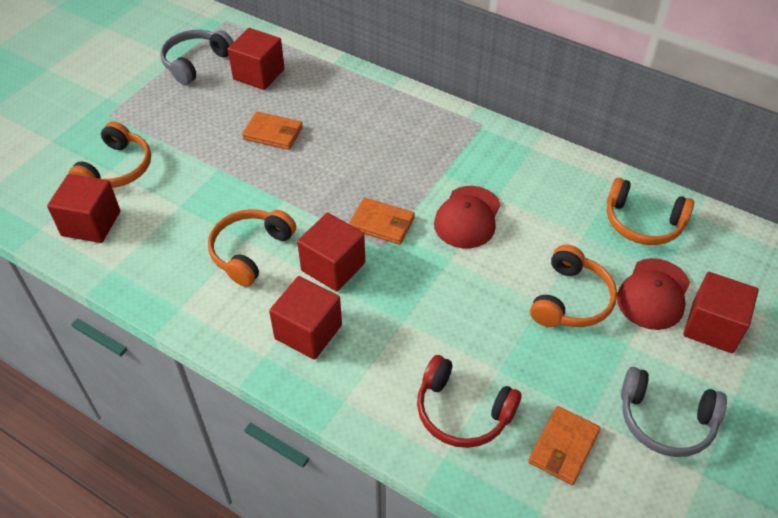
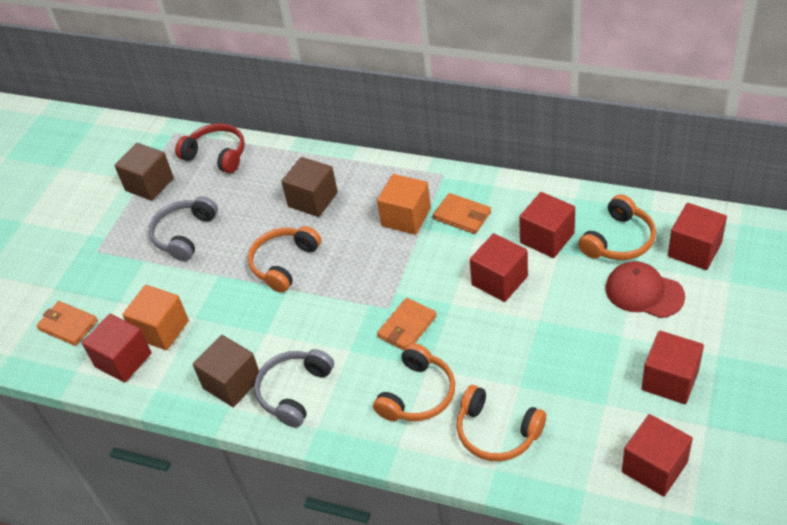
brown cube: none = 0 -> [115,143,174,201] [193,335,259,407] [281,157,338,217] = 3
orange cube: none = 0 -> [122,285,189,350] [377,174,431,235] = 2
red cap: [434,186,501,248] [617,258,690,330] = 2 -> [606,261,685,318] = 1
red cube: [47,174,121,243] [228,28,285,90] [269,276,342,360] [297,213,365,292] [683,272,759,353] = 5 -> [82,314,152,383] [470,233,528,302] [519,192,575,258] [622,414,693,496] [642,331,704,404] [668,203,727,270] = 6

